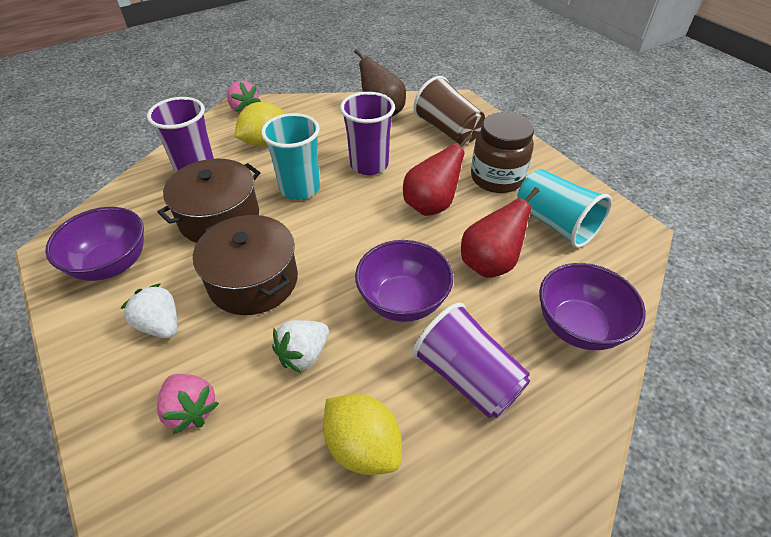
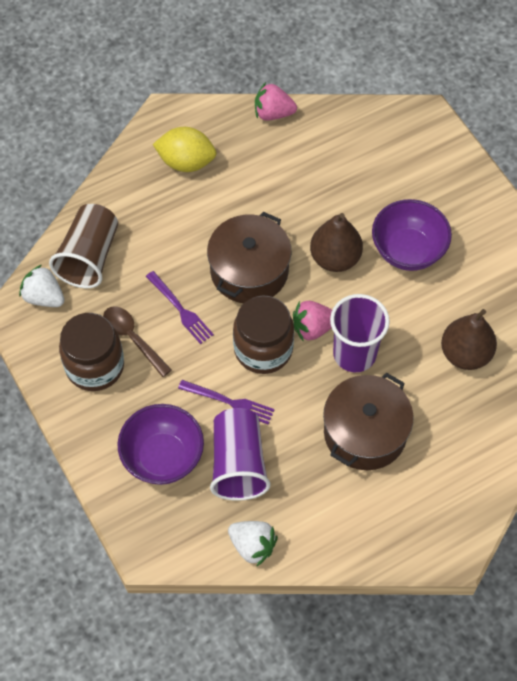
brown jar: [471,112,534,193] = 1 -> [59,313,124,391] [233,295,294,374] = 2
brown pear: [354,49,406,117] = 1 -> [310,213,363,272] [441,309,497,370] = 2
brown spoon: none = 0 -> [103,306,172,377] = 1
purple bowl: [45,207,144,281] [355,240,453,322] [539,263,646,350] = 3 -> [117,404,204,485] [372,199,452,271] = 2
purple cup: [147,97,214,173] [340,92,395,175] [412,302,530,418] = 3 -> [210,408,270,501] [330,294,390,372] = 2
purple fork: none = 0 -> [146,271,214,344] [178,380,275,425] = 2
red pear: [403,134,472,216] [461,187,539,278] = 2 -> none = 0
turquoise cup: [261,113,320,200] [517,169,612,248] = 2 -> none = 0
yellow lemon: [234,102,285,146] [323,394,402,475] = 2 -> [153,127,217,172] = 1

